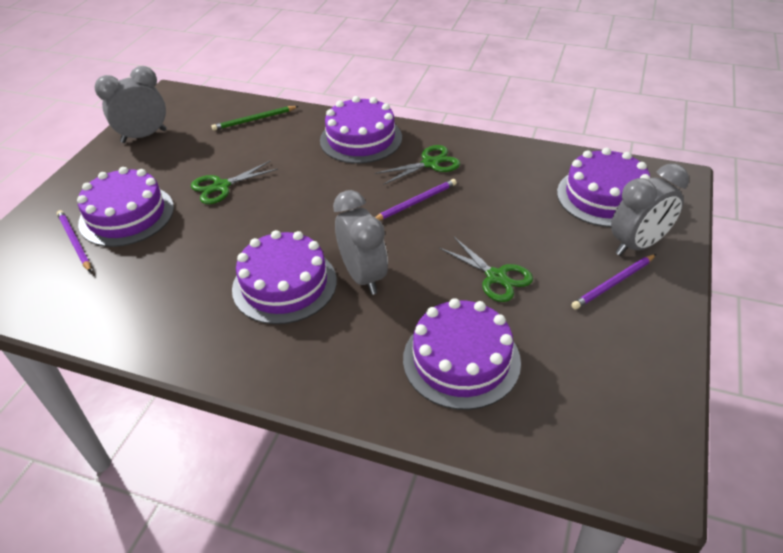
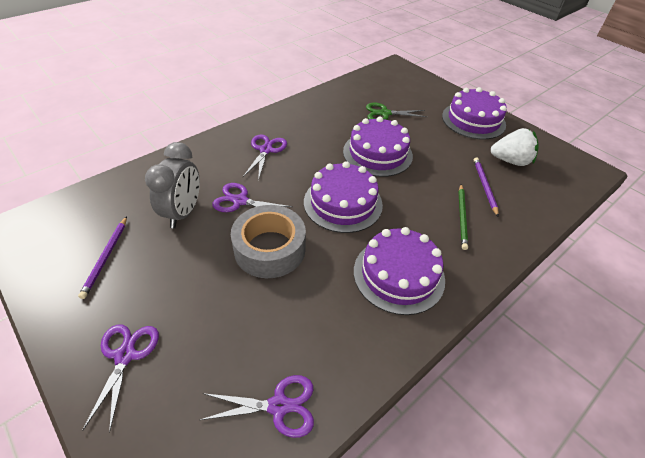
green scissors: [191,161,278,204] [375,145,460,185] [439,237,533,302] = 3 -> [366,103,427,120] = 1
grey clock: [94,66,167,143] [333,190,388,295] [611,164,689,256] = 3 -> [145,142,200,228] = 1
grey tape: none = 0 -> [231,205,306,278] = 1
purple cake: [77,167,174,247] [232,230,337,324] [320,96,402,164] [403,298,521,410] [557,148,650,227] = 5 -> [304,161,383,233] [343,116,413,177] [354,227,445,315] [442,87,507,140] = 4
purple pencil: [57,210,91,272] [375,179,457,220] [571,254,656,309] = 3 -> [78,216,127,299] [474,157,499,216] = 2
purple scissors: none = 0 -> [82,324,159,433] [200,375,314,438] [212,183,293,212] [243,135,287,181] = 4
white strawberry: none = 0 -> [491,128,539,166] = 1

